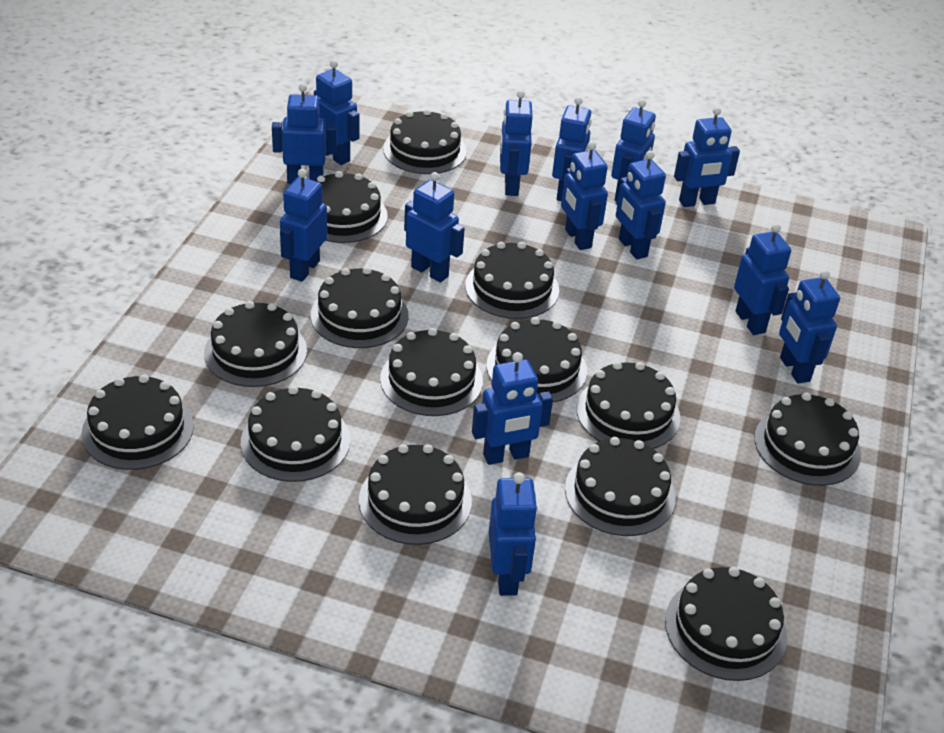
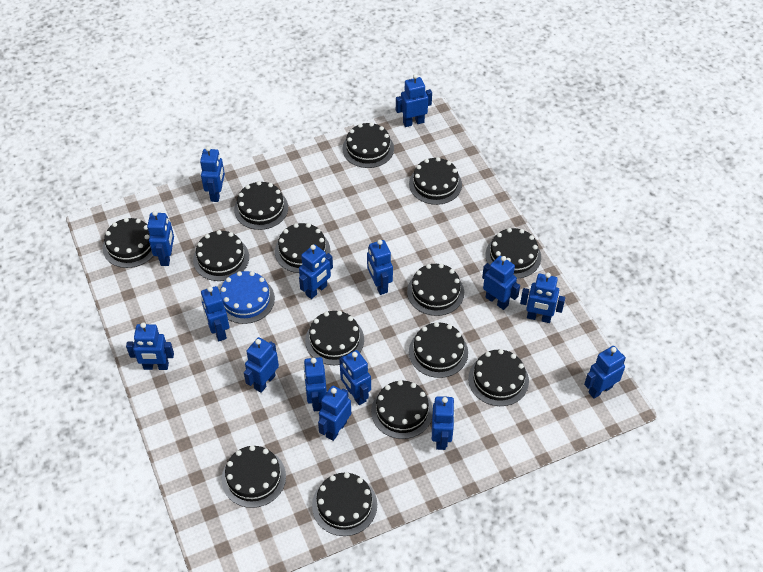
blue cake: none = 0 -> [220,271,275,324] = 1
blue robot: [272,83,337,184] [280,169,327,282] [314,60,360,165] [404,172,465,283] [472,352,553,465] [489,472,538,596] [500,90,533,196] [552,97,592,201] [561,141,608,250] [611,99,656,201] [616,151,666,259] [674,107,740,207] [734,223,791,335] [779,270,840,384] = 14 -> [126,322,174,370] [147,211,174,266] [200,146,225,202] [201,286,229,341] [244,337,279,393] [299,244,333,299] [303,357,327,411] [318,386,351,441] [339,350,371,405] [367,240,393,295] [396,74,432,127] [432,396,455,450] [482,256,520,310] [520,273,565,323] [584,346,626,399] = 15

